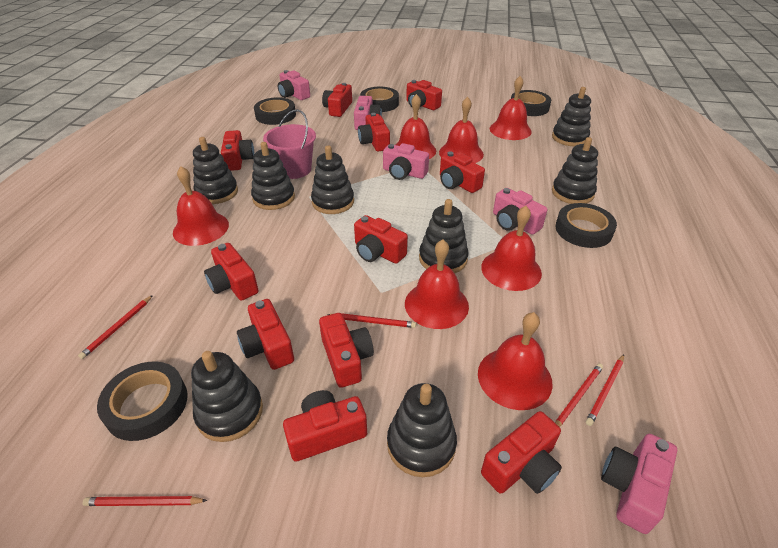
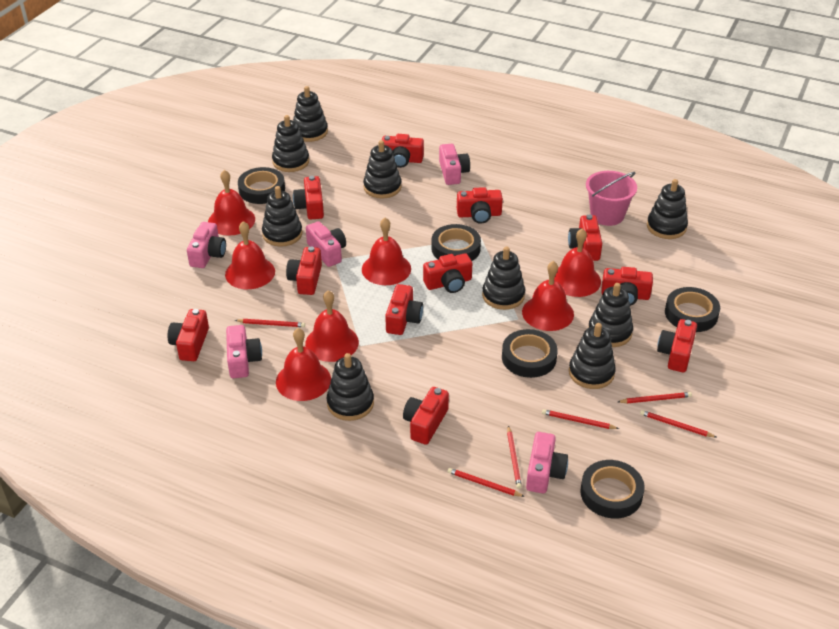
black stacking toy: [191,351,263,442] [193,137,238,204] [251,142,295,210] [311,146,354,214] [387,383,457,477] [419,199,469,273] [552,87,591,146] [552,137,598,204] = 8 -> [262,186,302,246] [272,115,309,172] [293,86,328,142] [327,353,374,421] [363,140,402,199] [482,247,525,310] [569,323,616,389] [588,283,633,347] [647,179,688,239] = 9
red pencil: [78,295,153,359] [83,496,208,506] [327,313,416,328] [555,363,603,427] [586,354,624,426] = 5 -> [235,319,305,327] [447,468,525,497] [507,426,522,489] [542,409,619,429] [618,392,692,403] [640,410,716,437] = 6

